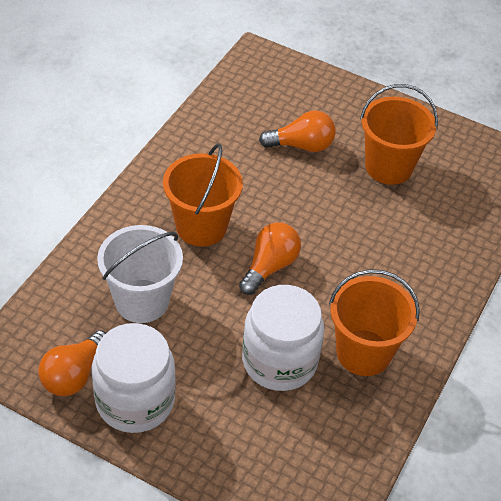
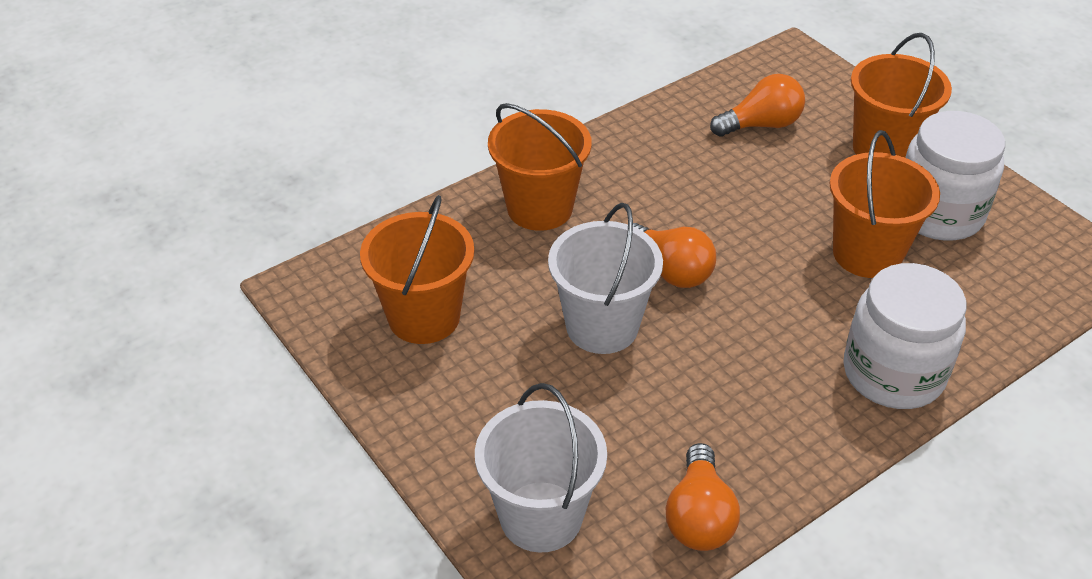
orange bucket: [163,143,243,247] [329,269,420,376] [360,84,438,185] = 3 -> [360,195,474,344] [488,103,592,231] [830,130,940,278] [851,33,952,157] = 4
white bucket: [97,225,183,323] = 1 -> [475,383,607,553] [548,202,663,354] = 2

